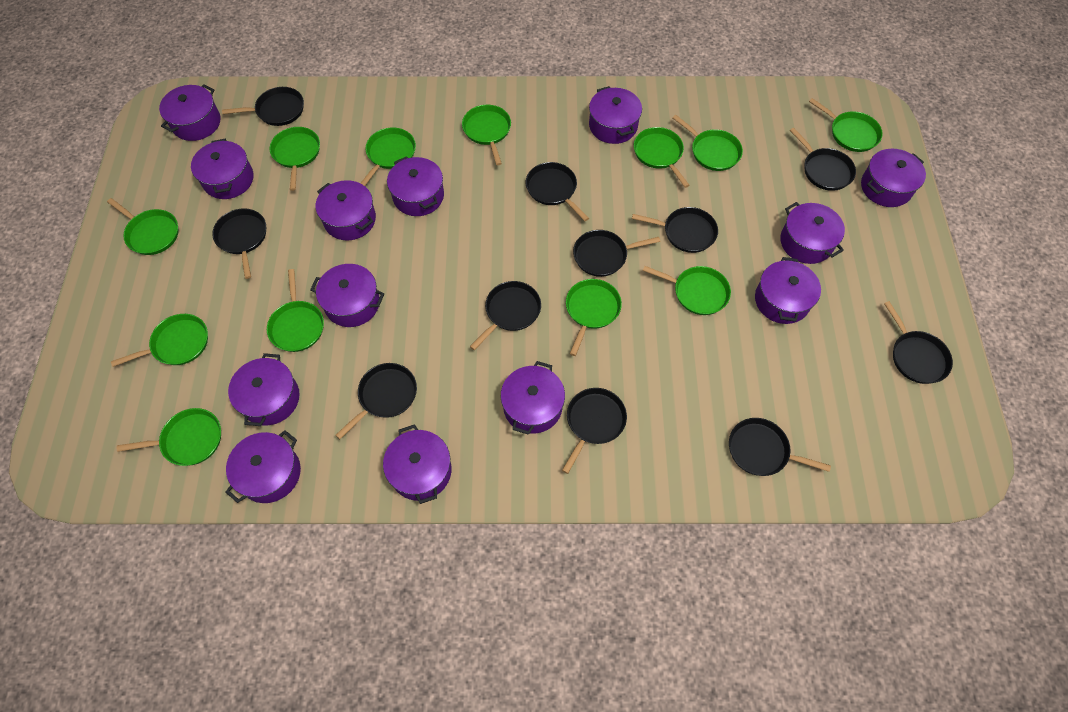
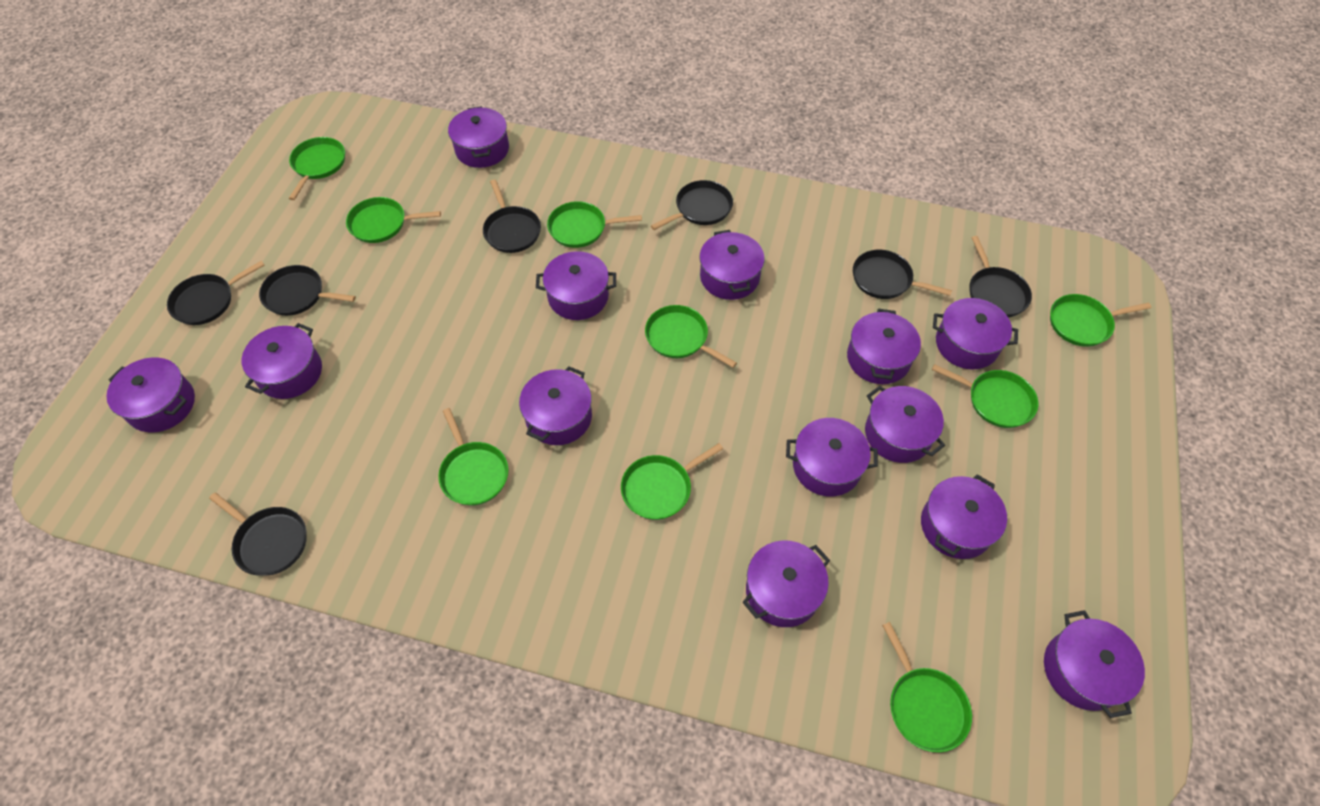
black pan: [212,208,266,279] [222,87,304,126] [335,363,417,439] [470,281,541,350] [526,162,589,221] [562,388,627,474] [573,230,660,277] [632,207,718,253] [729,418,831,476] [790,128,856,191] [884,301,953,384] = 11 -> [167,261,265,325] [209,492,307,576] [259,265,356,316] [483,179,541,253] [651,180,733,230] [853,250,952,299] [969,236,1032,318] = 7
green pan: [107,198,178,255] [111,314,208,367] [117,408,221,466] [267,269,324,352] [269,127,320,191] [361,128,416,186] [462,105,511,165] [566,279,622,356] [634,127,690,188] [643,266,731,315] [673,115,743,171] [809,98,883,152] = 12 -> [289,137,345,200] [346,197,441,243] [438,408,509,506] [547,201,642,248] [621,443,723,520] [645,305,737,368] [882,622,972,753] [932,364,1038,428] [1050,294,1151,347] = 9

